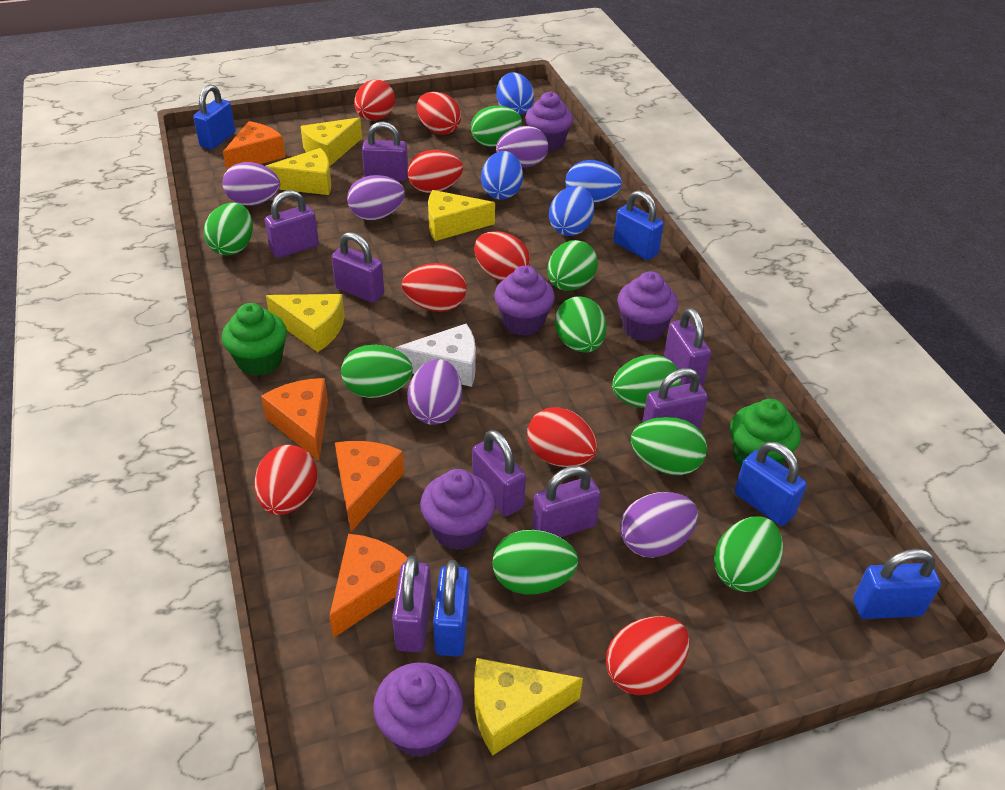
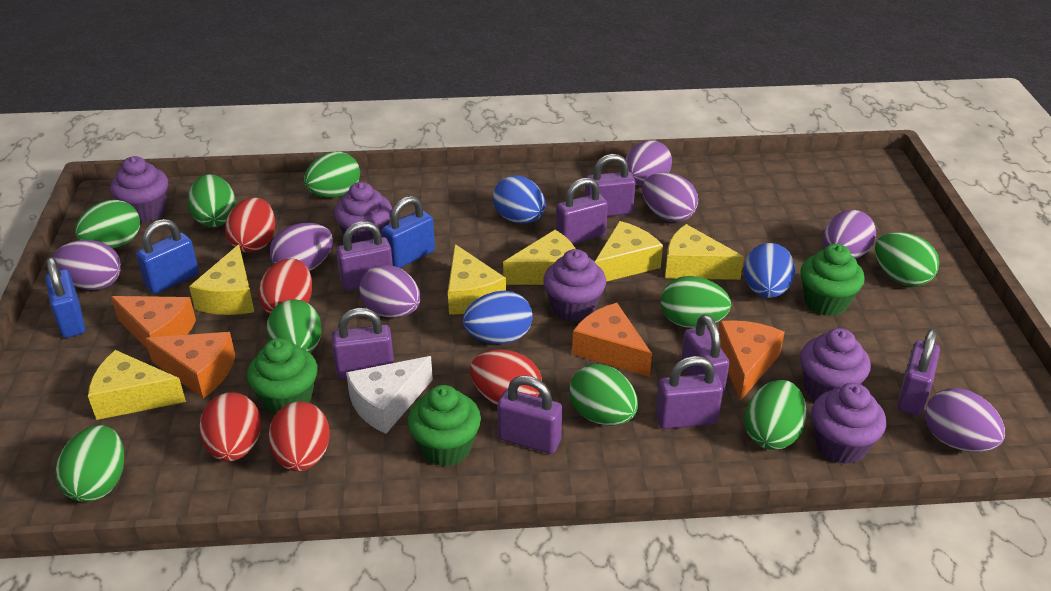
blue egg: [481,151,523,200] [496,72,534,115] [549,186,594,236] [566,160,622,203] = 4 -> [463,291,533,344] [493,175,546,224] [744,243,795,298] = 3
blue padlock: [193,84,235,150] [433,560,469,657] [614,190,664,260] [735,441,807,526] [853,549,941,619] = 5 -> [45,257,85,338] [136,219,199,294] [382,196,435,268] = 3
green cupcake: [222,303,287,376] [730,399,801,467] = 2 -> [247,338,318,415] [408,385,481,467] [800,244,865,316] = 3
purple egg: [222,162,280,206] [347,175,405,220] [407,359,462,425] [496,126,548,168] [620,492,698,558] = 5 -> [53,240,121,290] [270,223,333,271] [359,265,421,318] [625,140,672,186] [642,172,698,222] [823,210,876,259] [925,388,1005,452] = 7
red egg: [254,445,317,515] [354,79,395,121] [402,263,467,312] [407,150,463,193] [417,92,461,134] [474,231,530,281] [527,407,597,467] [606,616,690,695] = 8 -> [199,392,261,461] [225,198,275,253] [258,259,313,314] [268,401,330,471] [470,350,542,405] = 5
yellow cheese: [266,148,331,195] [266,294,345,352] [300,117,362,166] [428,190,495,241] [474,658,583,756] = 5 -> [88,350,186,420] [189,244,254,315] [448,244,506,315] [503,230,576,285] [595,221,663,282] [665,224,744,280] = 6

